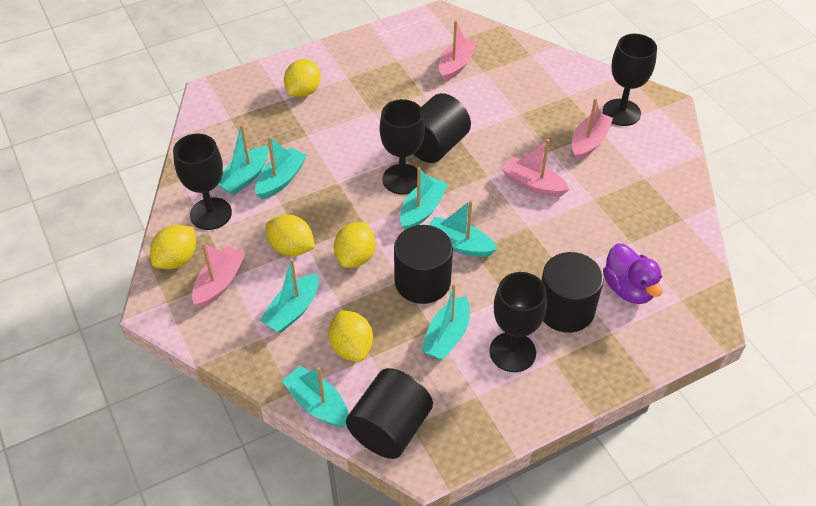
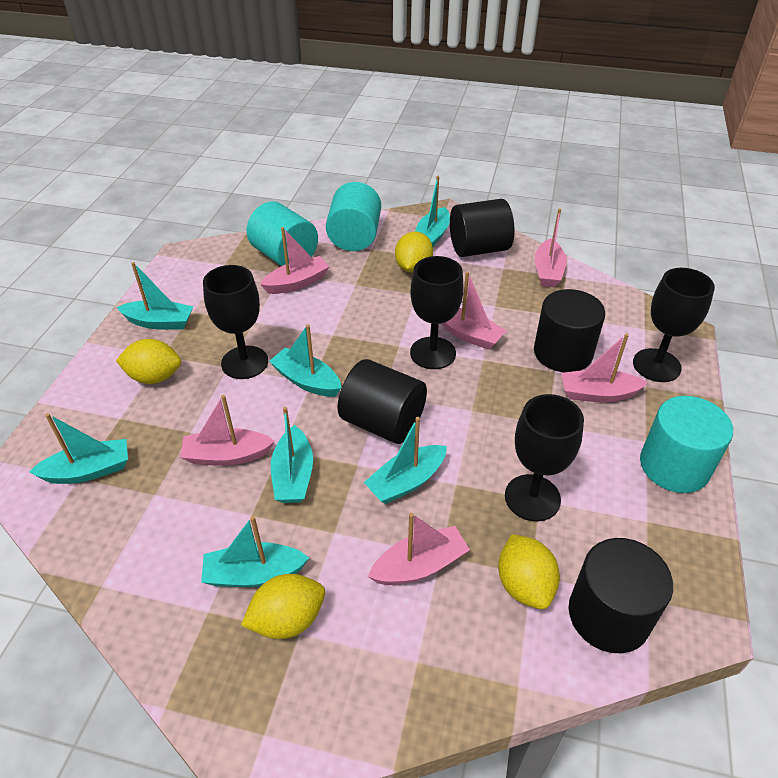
pink boat: [192,243,246,308] [439,20,477,82] [502,139,570,197] [572,98,613,160] = 4 -> [180,395,275,466] [260,227,330,294] [368,513,470,585] [441,272,506,350] [535,209,567,287] [561,334,648,402] = 6
purple duck: [603,243,662,304] = 1 -> none = 0
turquoise cylinder: none = 0 -> [246,201,318,266] [326,182,381,251] [640,396,733,493] = 3
yellow lemon: [150,225,196,269] [266,215,315,256] [284,59,321,97] [328,310,373,362] [334,222,375,268] = 5 -> [116,339,181,384] [241,574,325,639] [395,232,433,273] [498,534,560,609] = 4

